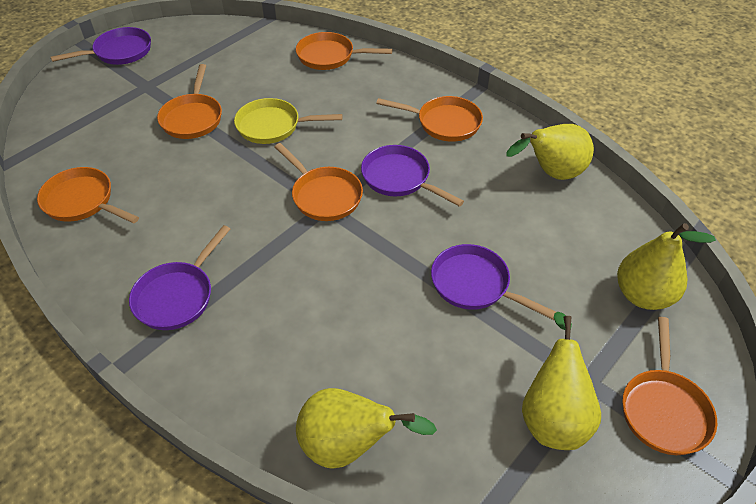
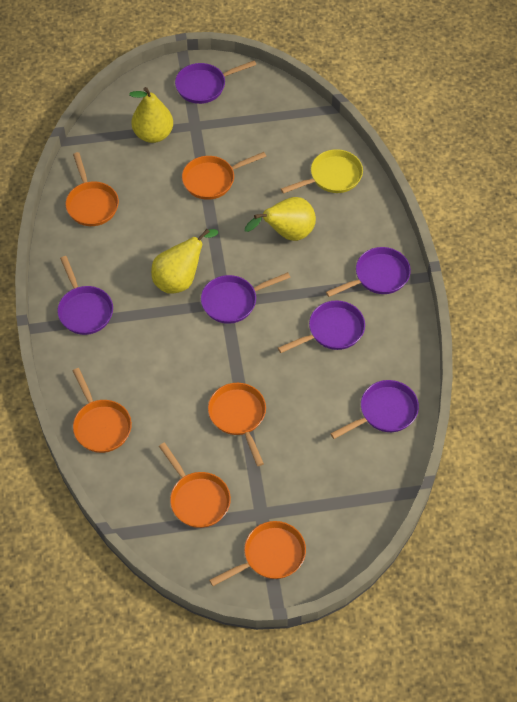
purple pan: [51,27,151,65] [129,225,230,330] [361,145,464,207] [431,244,556,321] = 4 -> [57,256,113,335] [175,61,256,104] [201,272,290,324] [278,300,365,353] [326,247,411,297] [330,380,419,439] = 6
yellow pear: [296,388,437,469] [506,124,594,180] [522,312,601,450] [617,223,716,310] = 4 -> [129,87,173,143] [151,229,218,294] [245,197,316,241] = 3

